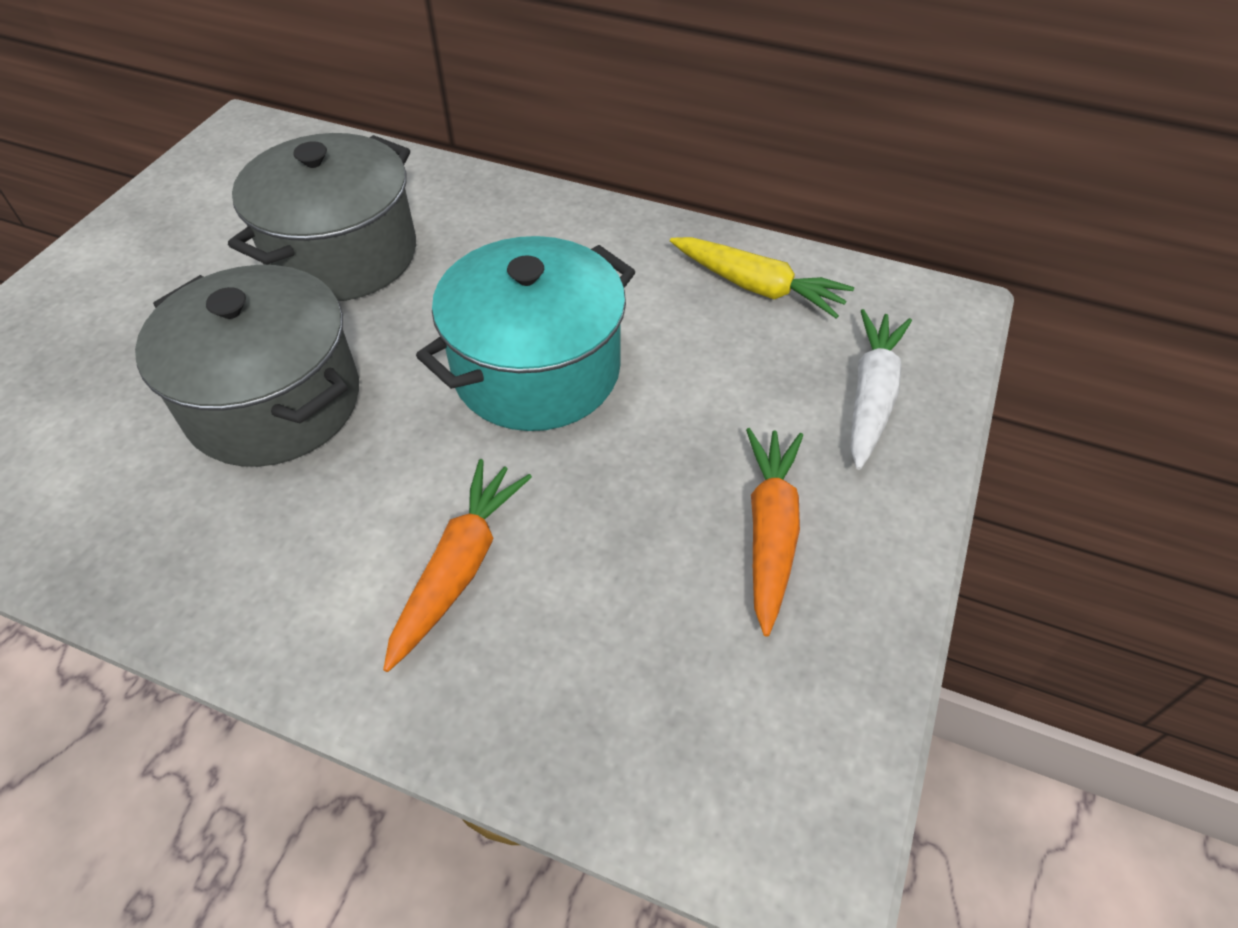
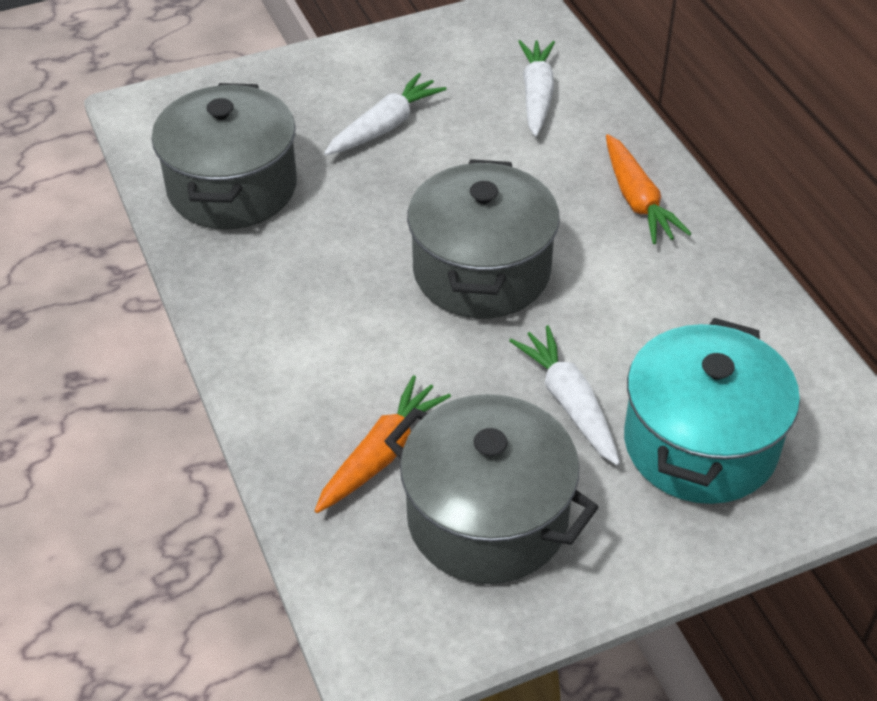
grey pot: [135,265,359,467] [228,133,416,301] = 2 -> [152,83,297,229] [385,394,598,584] [407,159,560,318] = 3
white carrot: [850,309,912,470] = 1 -> [324,73,446,155] [509,325,620,466] [518,40,555,137] = 3
yellow carrot: [670,237,854,318] = 1 -> none = 0

